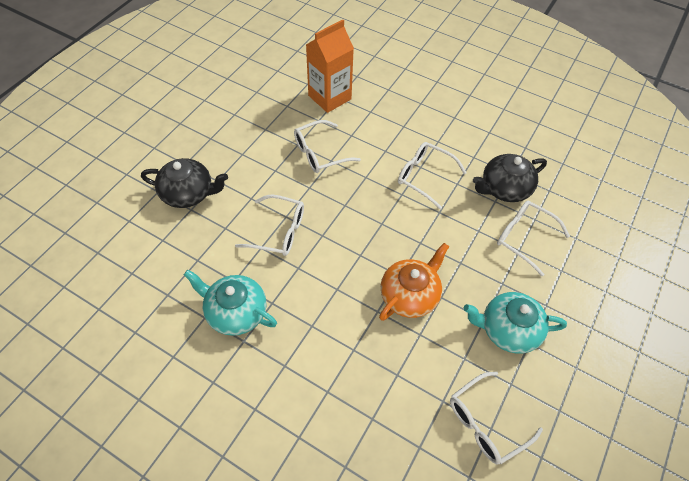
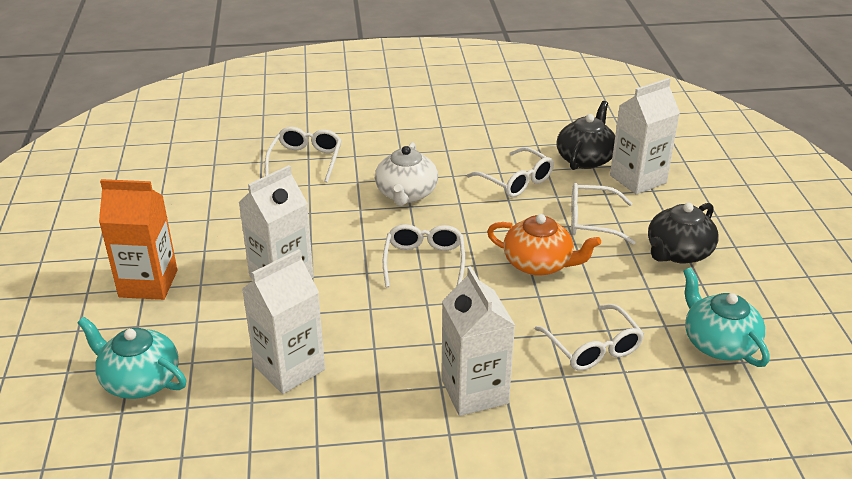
white carton: none = 0 -> [238,165,314,279] [242,249,325,394] [441,266,515,416] [610,78,680,195] = 4
white teapot: none = 0 -> [375,142,438,206] = 1

